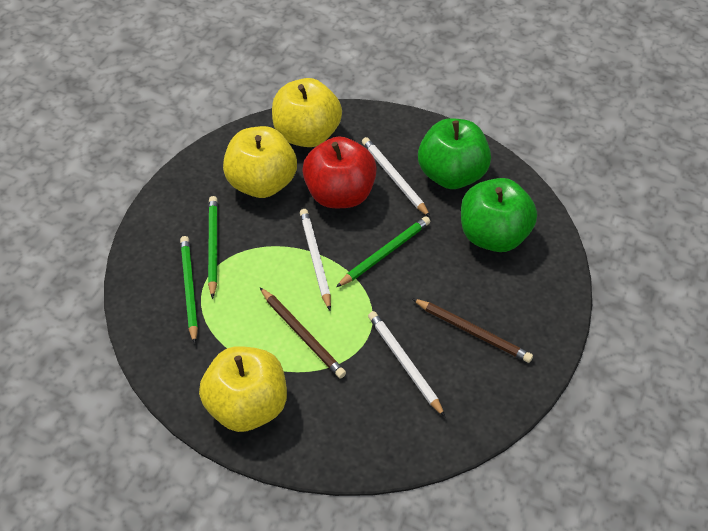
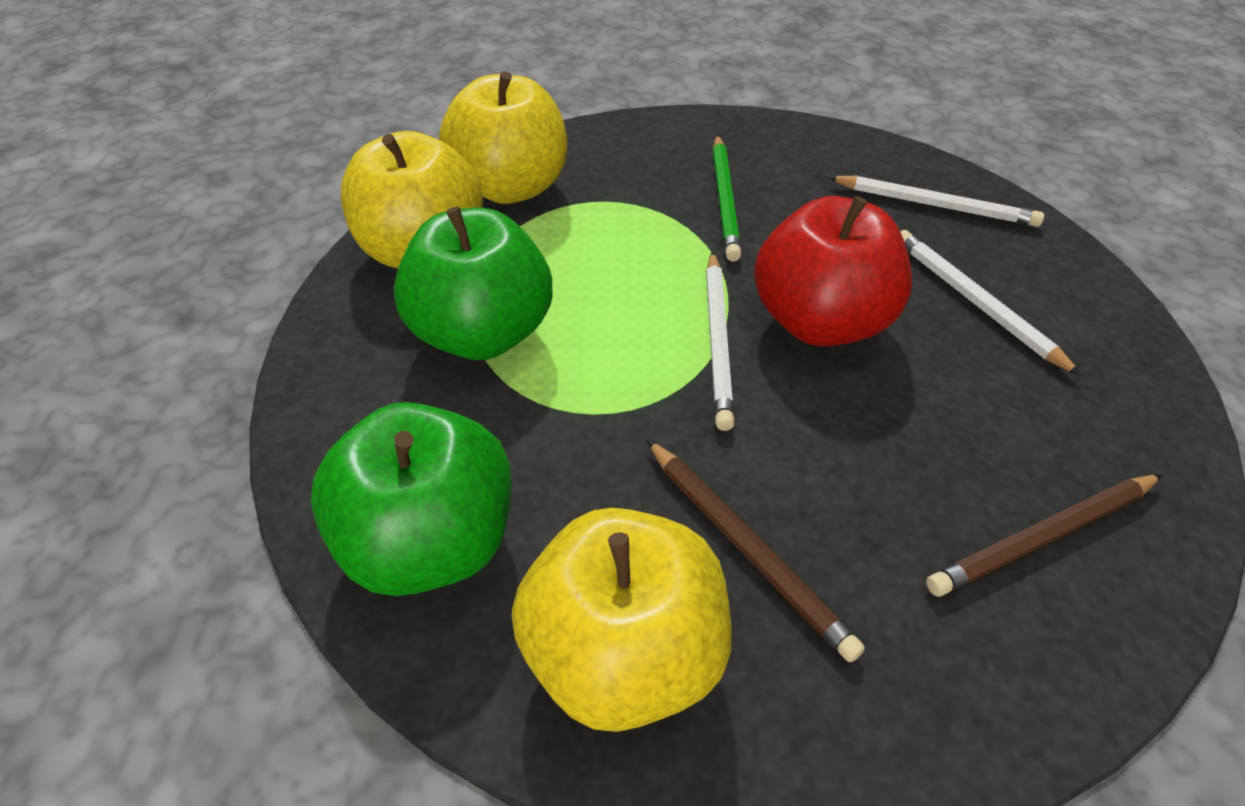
green pencil: [180,236,198,344] [208,196,218,299] [336,216,430,287] = 3 -> [712,135,741,262] = 1

